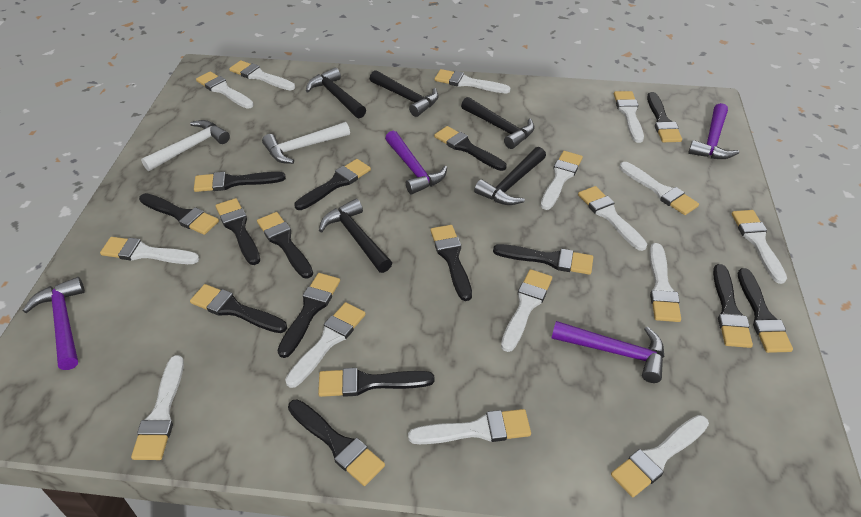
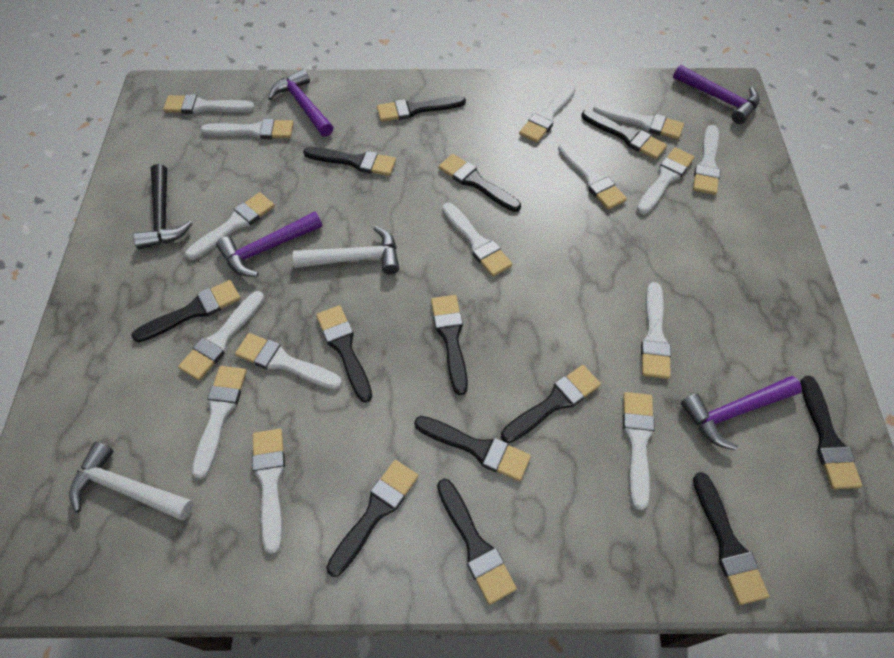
black brush: [139,193,219,235] [190,284,287,333] [194,172,286,192] [216,198,260,265] [257,212,313,279] [277,273,340,358] [288,399,385,486] [295,159,371,210] [318,368,435,397] [431,225,472,301] [434,126,507,171] [493,244,593,275] [647,92,682,142] [713,264,753,348] [738,268,793,353] = 15 -> [131,280,241,342] [303,147,396,176] [316,305,372,403] [326,460,418,577] [377,96,466,122] [414,416,531,481] [431,295,468,395] [437,479,517,605] [439,154,521,212] [501,365,601,443] [581,110,667,159] [693,472,769,605] [800,376,862,489] = 13
black hammer: [306,68,366,118] [319,199,392,273] [370,70,439,117] [461,97,534,149] [474,147,546,205] = 5 -> [133,164,192,249] = 1

